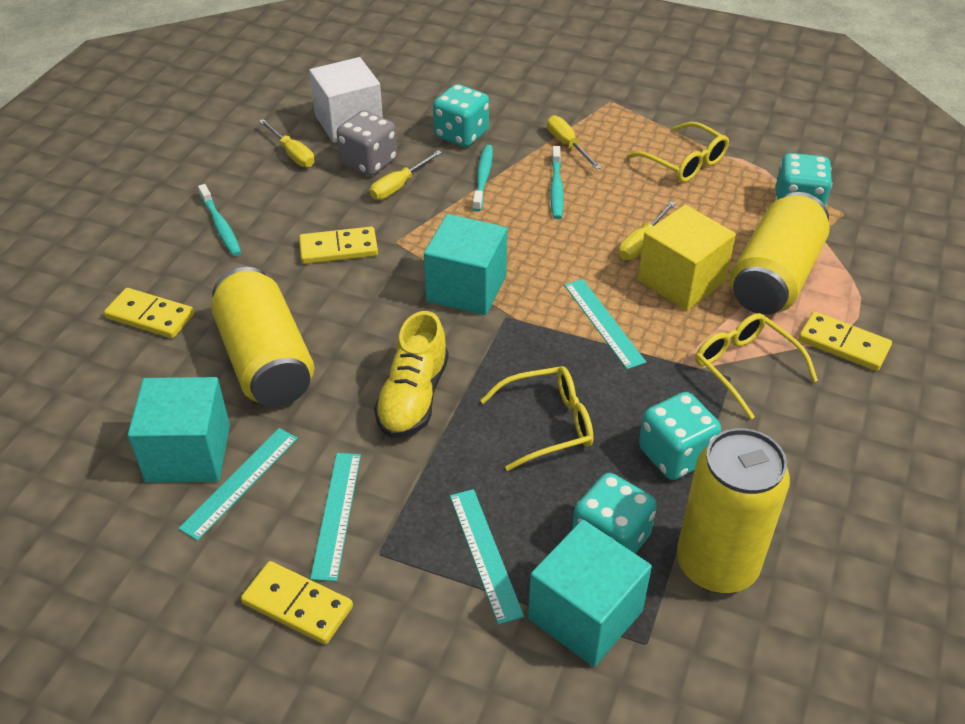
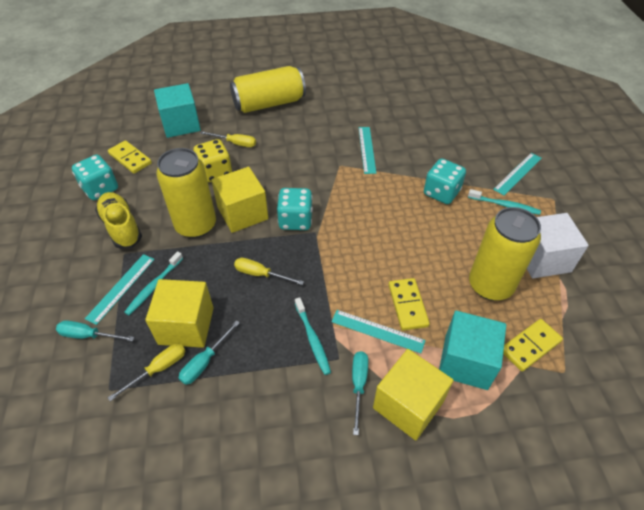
grey dice: [337,110,397,176] = 1 -> none = 0
turquoise cube: [128,377,230,483] [424,214,507,315] [528,520,652,667] = 3 -> [154,83,201,138] [439,311,506,390] = 2
turquoise dice: [433,84,489,147] [572,473,657,554] [639,392,721,480] [775,153,832,207] = 4 -> [72,155,118,200] [277,188,313,230] [424,159,466,204] = 3
turquoise screwdriver: none = 0 -> [56,320,134,341] [179,320,240,385] [352,351,368,435] = 3
yellow cube: [638,205,736,311] = 1 -> [145,279,214,348] [211,167,268,233] [373,349,454,440] = 3
yellow dice: none = 0 -> [194,139,232,182] = 1
yellow domino: [104,288,194,338] [241,561,353,644] [299,227,378,264] [798,311,892,371] = 4 -> [108,140,152,174] [389,278,430,331] [503,319,563,372] = 3
yellow glasses: [480,366,593,471] [627,122,729,182] [695,313,818,419] = 3 -> none = 0
yellow screwdriver: [259,119,315,167] [370,150,442,200] [547,115,601,170] [619,201,676,260] = 4 -> [108,343,185,401] [200,131,256,147] [234,258,304,285] = 3

